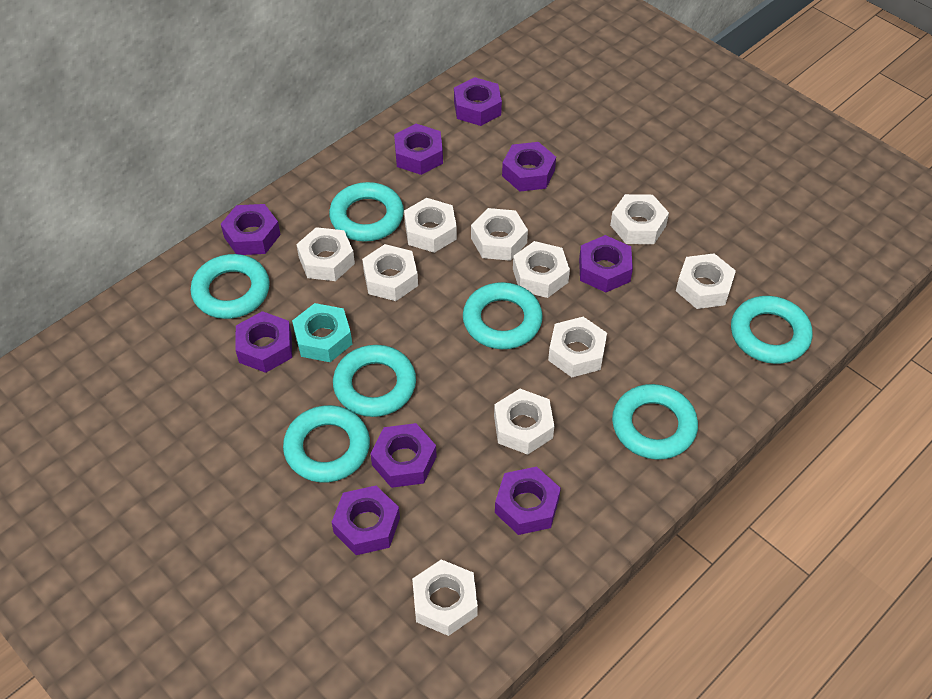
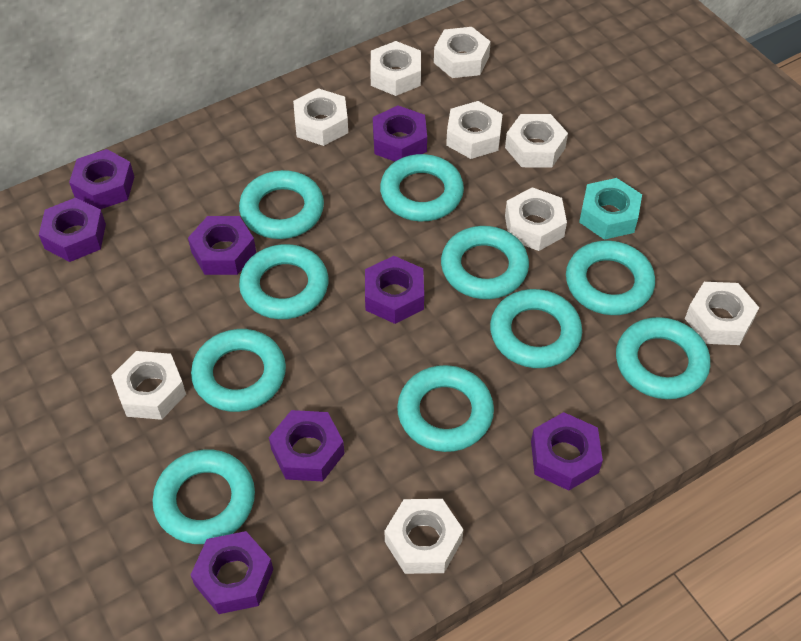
purple nut: [221,204,281,255] [236,311,292,373] [332,486,400,555] [370,423,437,488] [394,124,443,175] [454,77,502,126] [495,466,561,535] [502,142,556,192] [579,235,633,292] = 9 -> [39,198,106,262] [69,149,134,209] [188,216,256,275] [191,531,273,614] [269,410,345,482] [365,256,424,324] [373,106,427,162] [531,412,603,491] = 8
turquoise ring: [191,254,270,319] [283,405,370,483] [329,182,404,242] [333,345,416,417] [463,282,543,349] [612,384,698,460] [731,296,812,364] = 7 -> [153,450,255,544] [191,329,286,412] [239,170,324,239] [239,244,329,319] [380,154,464,221] [397,365,494,452] [441,226,529,299] [490,289,582,368] [566,241,655,315] [616,317,710,399] = 10
white nut: [296,227,355,281] [362,244,418,301] [404,198,457,253] [412,559,478,636] [471,208,528,261] [494,389,554,455] [513,241,570,298] [548,317,607,377] [610,194,669,244] [676,253,736,309] = 10 -> [111,351,186,420] [293,88,348,146] [370,41,421,96] [385,499,463,574] [434,27,491,78] [446,101,503,159] [505,114,568,168] [505,187,567,251] [685,282,759,345] = 9

